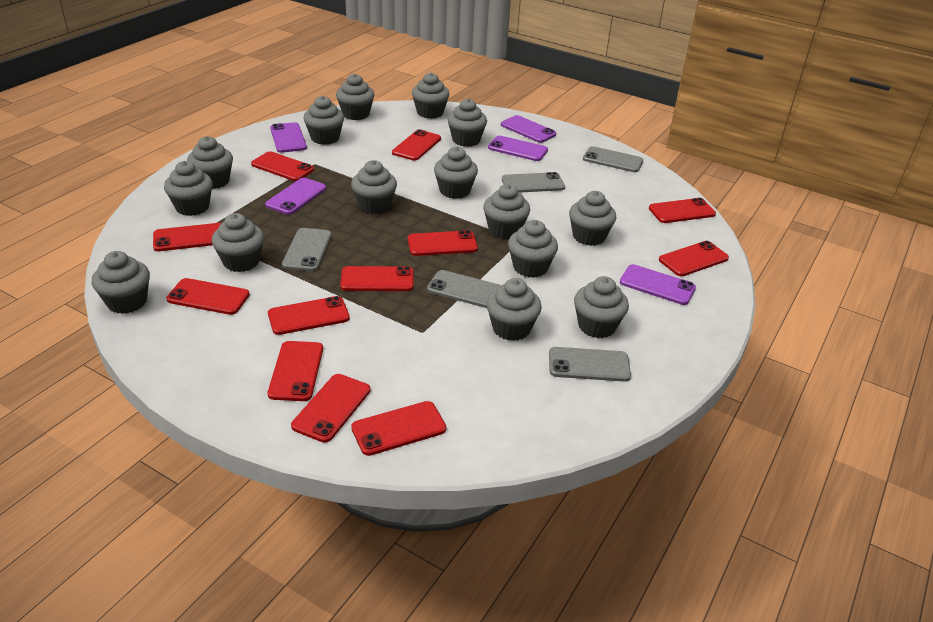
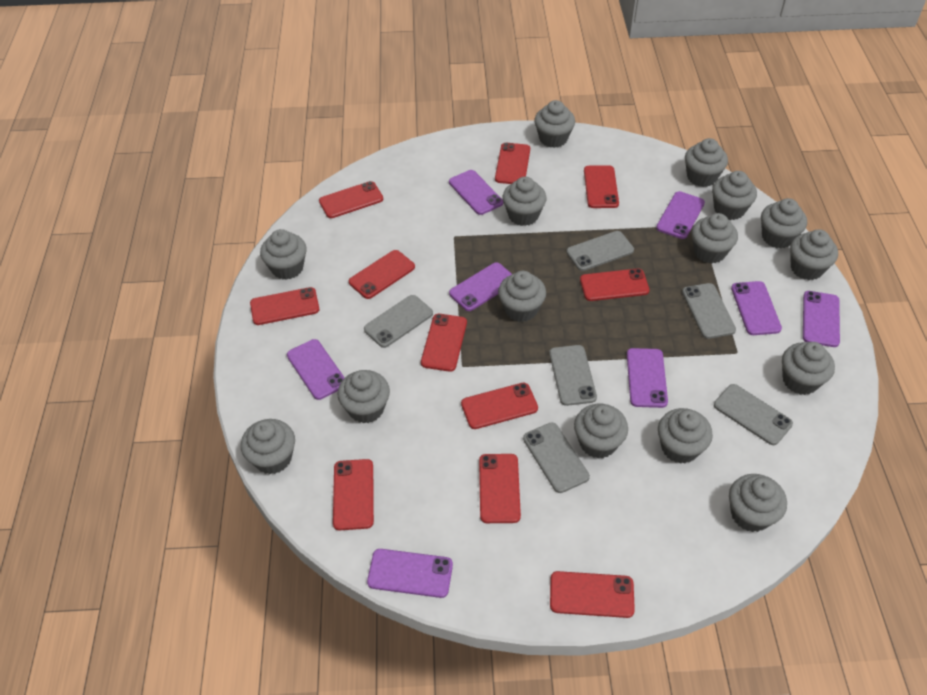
grey phone: [282,228,332,271] [427,270,501,308] [502,172,565,193] [549,347,631,382] [583,146,643,172] = 5 -> [364,295,433,348] [523,422,590,493] [549,345,597,406] [566,231,634,271] [682,283,736,339] [714,384,793,445] = 6
purple phone: [265,178,326,215] [270,122,307,153] [488,135,548,161] [501,115,556,143] [620,264,696,305] = 5 -> [287,339,345,400] [367,549,453,598] [449,170,503,215] [449,262,512,311] [627,348,668,408] [656,191,705,239] [731,281,782,335] [803,291,840,347] = 8
red phone: [153,223,221,251] [166,278,250,315] [251,151,314,181] [268,296,350,335] [268,341,323,401] [291,374,370,443] [340,266,413,291] [351,401,446,456] [392,129,441,161] [408,230,478,256] [649,198,716,223] [659,241,729,276] = 12 -> [250,287,319,325] [319,181,383,218] [333,459,374,530] [349,250,415,299] [421,314,467,372] [461,383,538,429] [479,454,521,523] [495,143,530,184] [550,571,635,618] [580,269,650,301] [584,165,619,208] = 11

